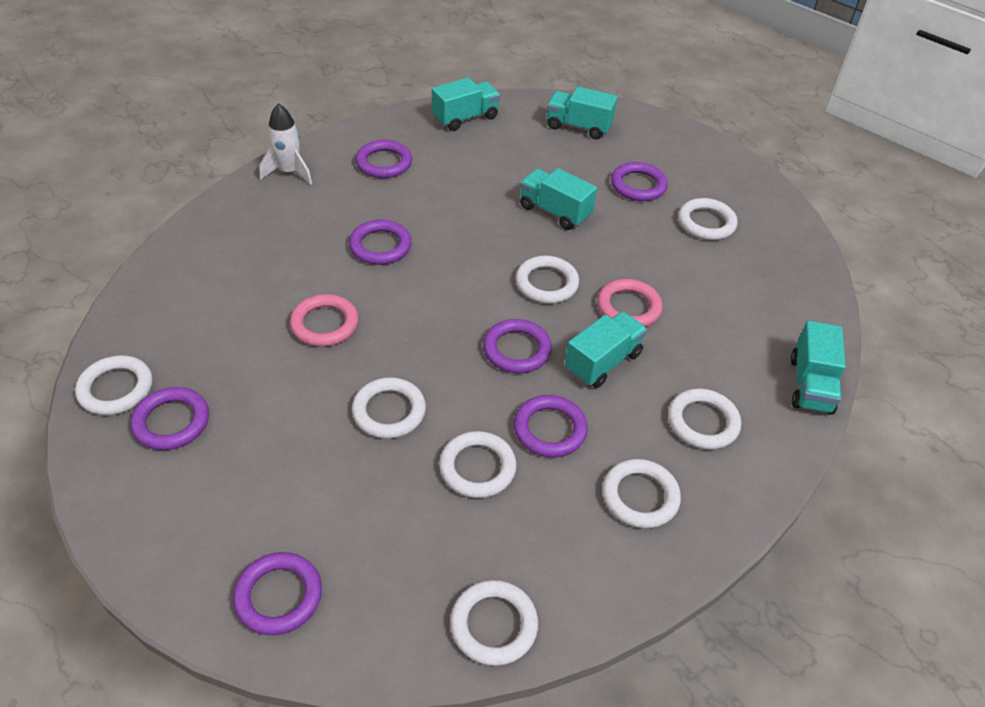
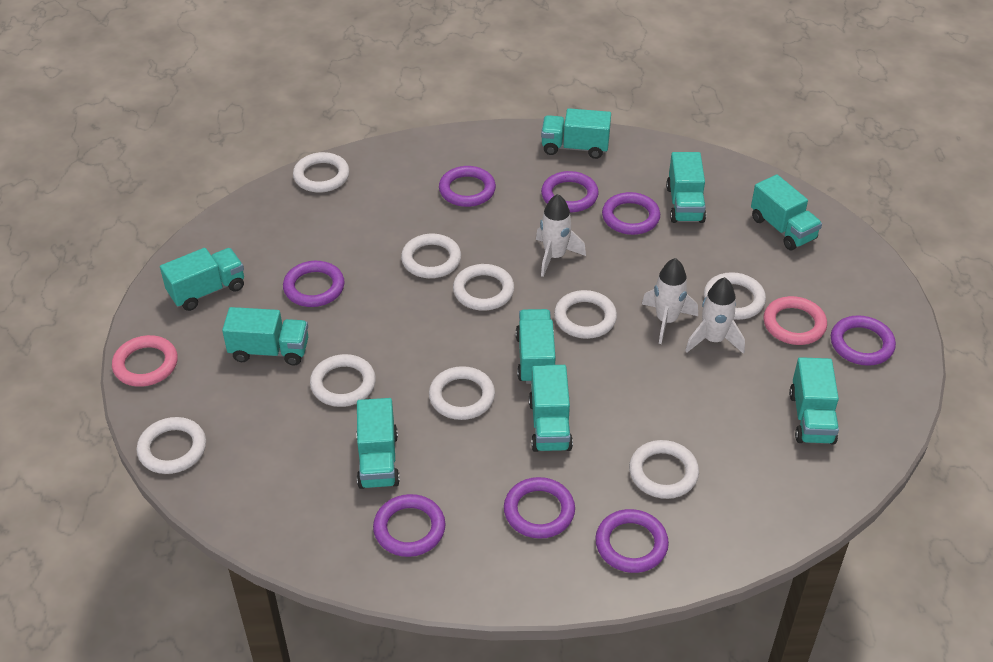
purple ring: [131,387,209,450] [233,552,322,635] [349,219,412,265] [356,140,412,178] [483,319,552,373] [514,395,588,458] [611,162,668,201] = 7 -> [283,261,345,307] [373,494,446,557] [439,166,496,207] [504,477,575,539] [541,171,599,212] [595,509,669,573] [602,192,660,235] [831,315,896,366] = 8
turquoise truck: [432,77,500,131] [520,168,597,230] [547,86,618,139] [565,311,647,388] [791,321,846,415] = 5 -> [160,248,244,311] [222,307,308,366] [356,398,400,489] [515,309,556,384] [529,365,573,452] [541,108,611,159] [666,152,706,223] [751,174,822,250] [789,357,839,445] = 9
white ring: [75,355,153,415] [352,377,426,439] [439,431,517,498] [450,580,538,666] [516,256,579,304] [602,459,681,528] [668,388,741,450] [678,198,738,240] = 8 -> [137,417,206,474] [293,152,349,193] [310,354,376,407] [401,234,461,278] [429,366,495,420] [453,264,514,311] [554,290,617,339] [629,440,699,499] [704,272,766,320] = 9
white rocket: [259,103,312,185] = 1 -> [536,194,586,277] [642,258,698,344] [685,277,745,354] = 3

